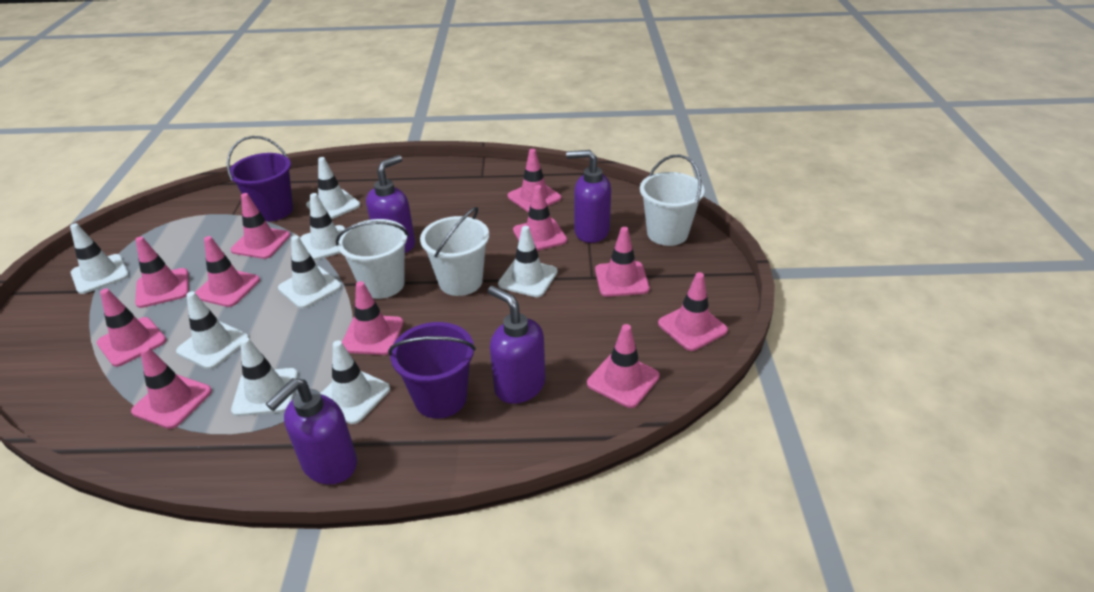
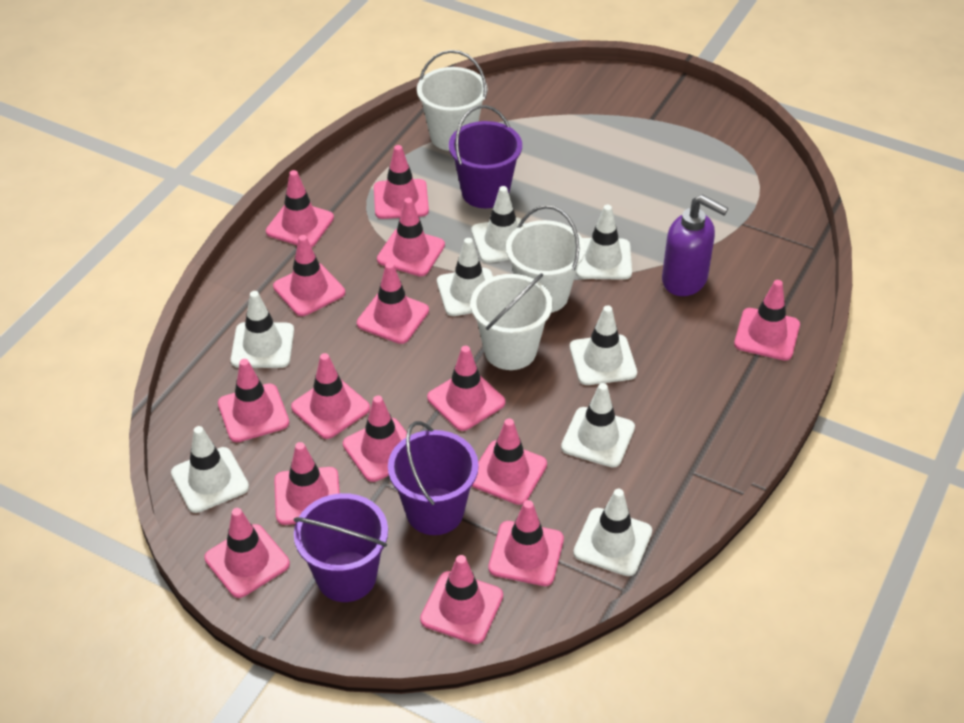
pink traffic cone: [96,288,166,367] [131,346,212,429] [135,237,189,308] [195,236,260,307] [230,193,290,259] [342,281,403,355] [507,149,561,212] [513,185,567,251] [587,324,660,408] [595,227,650,297] [658,272,728,351] = 11 -> [204,508,290,598] [218,359,289,442] [266,170,334,247] [273,235,345,316] [274,442,340,525] [291,353,370,439] [343,396,407,482] [357,262,429,344] [374,145,429,219] [377,198,445,276] [420,555,503,644] [427,346,505,431] [472,418,547,505] [488,500,564,586] [734,280,800,361] = 15
purple bucket: [227,136,293,222] [388,322,476,418] = 2 -> [294,493,388,602] [388,421,479,535] [449,105,522,208] = 3
purple soap dispenser: [266,378,357,485] [366,155,415,253] [488,286,546,404] [566,150,611,243] = 4 -> [662,195,728,296] = 1

